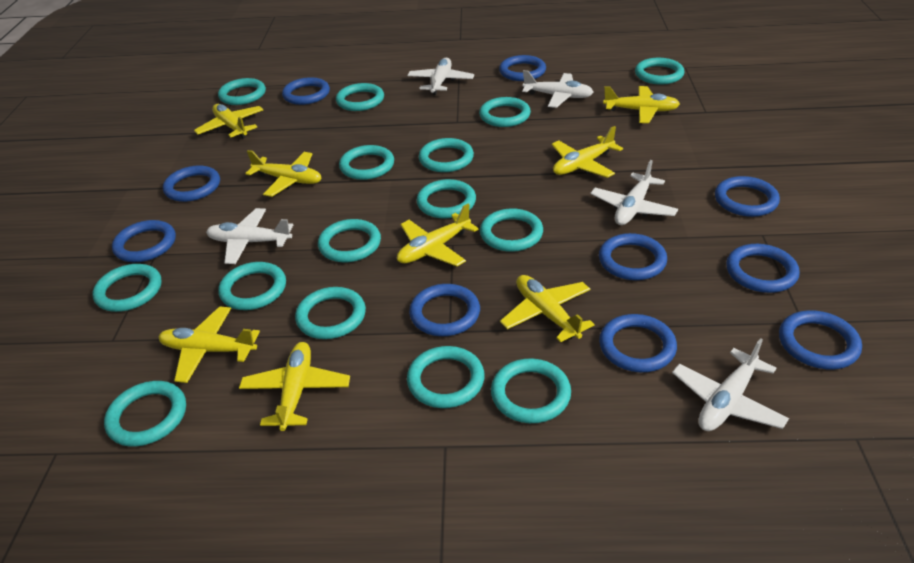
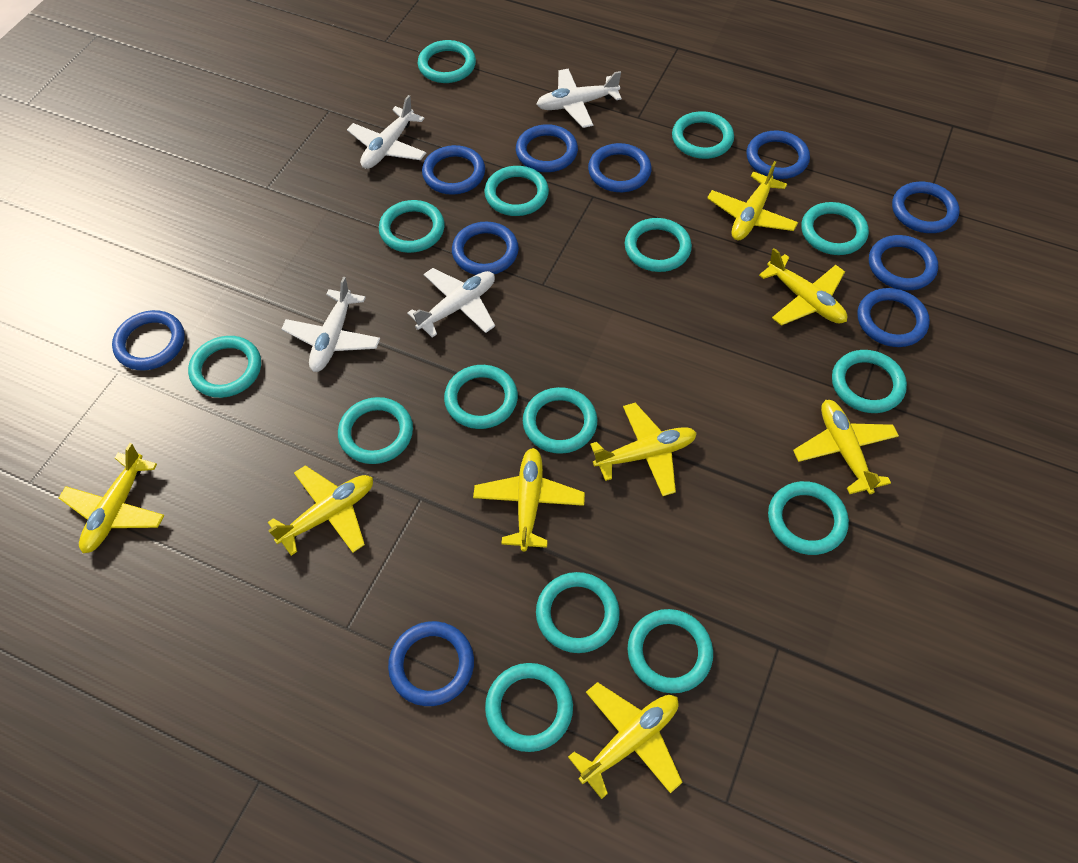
white plane: [206,208,293,264] [407,58,474,95] [522,70,594,108] [590,160,678,225] [672,338,789,431] = 5 -> [281,277,380,372] [347,95,426,169] [407,268,495,338] [536,68,622,128] = 4

